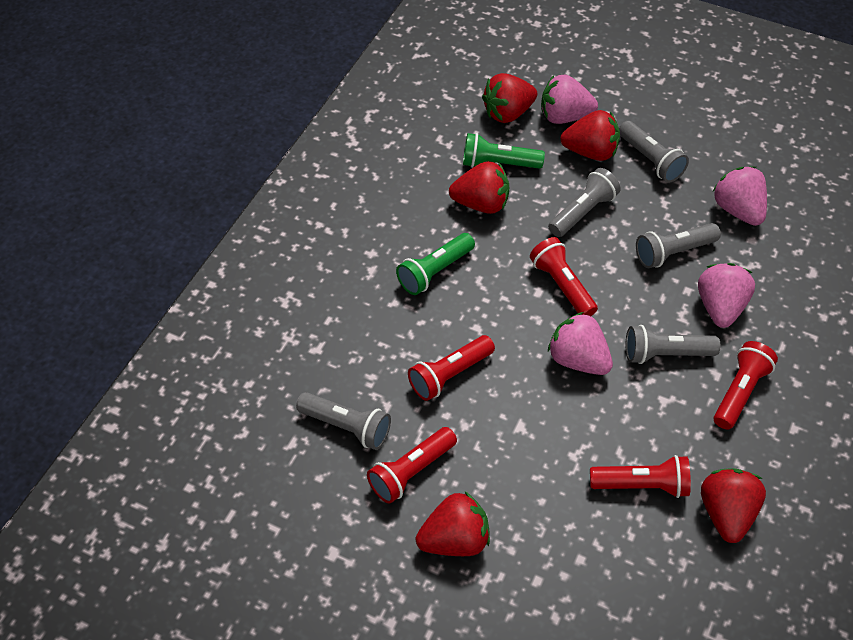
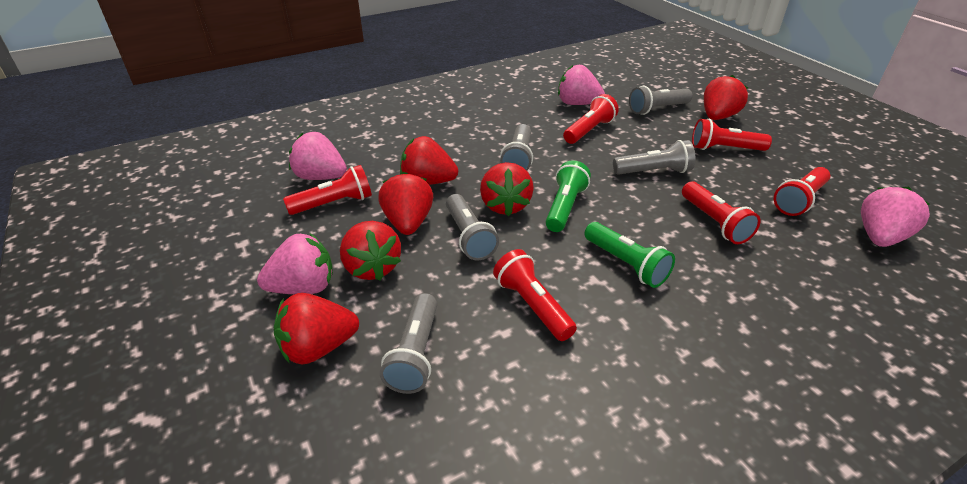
red flashlight: [367,427,457,504] [408,335,495,401] [530,237,598,316] [590,455,691,498] [714,341,778,430] = 5 -> [283,165,372,215] [493,249,577,341] [563,94,619,144] [682,181,761,244] [692,119,772,151] [774,167,830,216] = 6
red strawberry: [416,492,490,556] [449,161,509,214] [482,73,537,123] [560,110,620,161] [701,468,766,543] = 5 -> [274,293,359,364] [340,221,401,281] [378,172,433,235] [400,136,458,185] [480,162,534,216] [704,75,748,120] = 6

